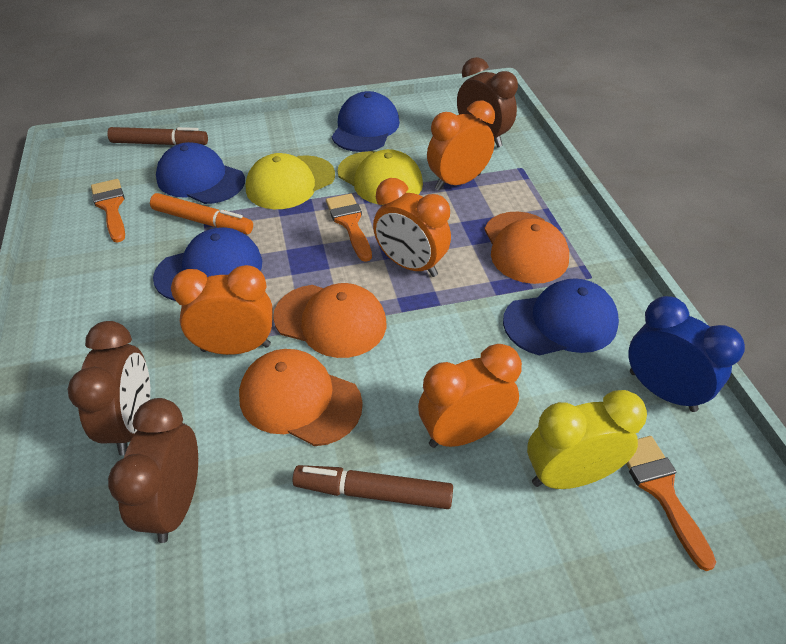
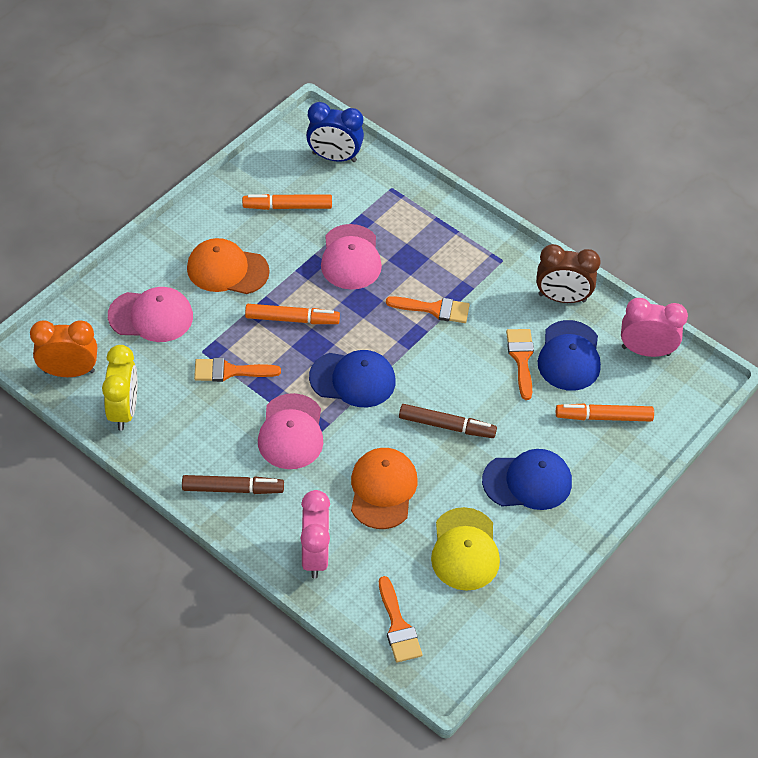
blue cap: [153,227,262,301] [156,142,245,204] [332,91,400,152] [503,278,619,355] = 4 -> [309,350,396,407] [482,449,572,510] [538,320,601,391] = 3
brown clock: [68,321,150,455] [108,398,198,543] [457,57,518,148] = 3 -> [536,244,601,303] = 1
orange brush: [91,179,125,243] [326,193,372,262] [626,436,716,571] = 3 -> [194,358,281,382] [379,576,423,663] [386,296,470,323] [506,329,534,400] = 4
orange cap: [239,349,363,446] [273,283,386,358] [484,212,569,284] = 3 -> [187,238,270,294] [351,448,418,529] = 2
orange clock: [171,265,273,355] [373,178,451,277] [418,344,522,448] [427,100,495,191] = 4 -> [30,320,97,377] = 1
orange marker: [150,193,253,234] = 1 -> [242,194,332,210] [245,304,340,324] [556,403,654,422] = 3
pink cap: none = 0 -> [108,287,193,342] [258,393,323,469] [321,224,382,290] = 3
pink clock: none = 0 -> [300,490,330,579] [621,298,688,357] = 2
yellow cap: [246,153,335,209] [337,149,423,205] = 2 -> [431,507,500,591] = 1

